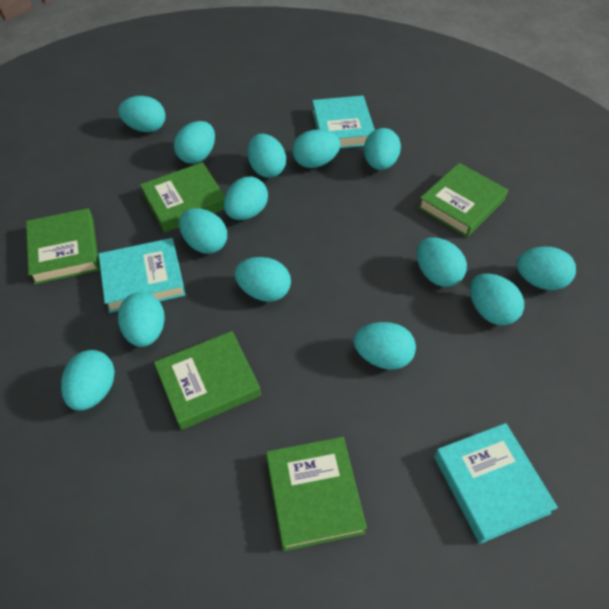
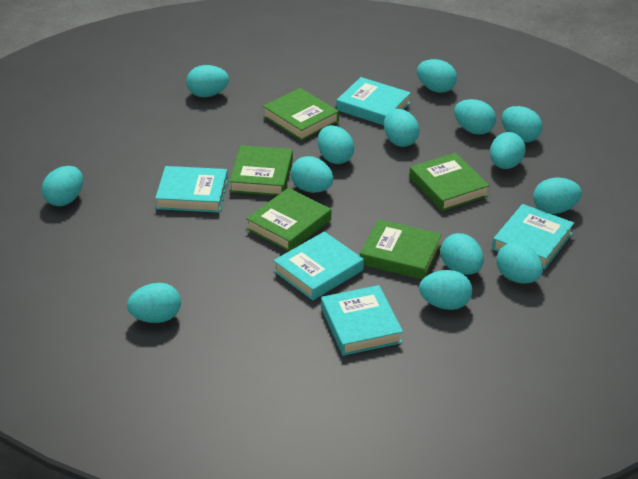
turquoise book: [99,238,186,313] [312,96,375,148] [434,423,558,544] = 3 -> [155,166,228,213] [273,232,364,300] [321,285,403,356] [336,77,411,125] [492,204,574,269] = 5

